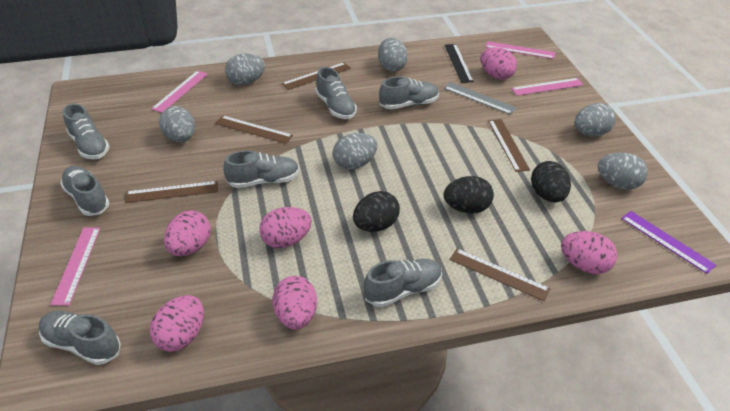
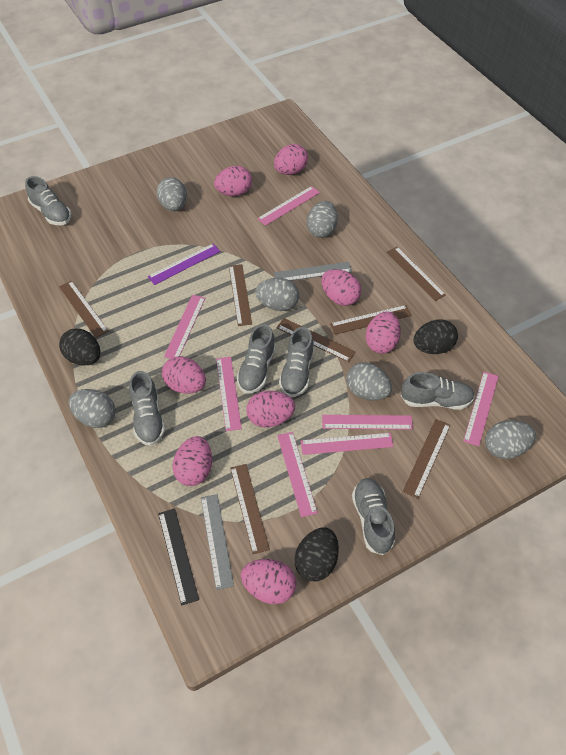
brown ruler: [125,181,218,203] [215,116,293,144] [282,62,351,90] [450,248,551,301] [488,119,530,172] = 5 -> [59,281,109,338] [229,264,252,326] [230,464,270,554] [276,318,356,362] [330,305,411,335] [387,247,446,301] [403,419,450,499] = 7
grey ruler: [444,82,517,115] = 1 -> [201,494,234,590] [274,262,352,281] = 2
grey shoe: [39,311,121,365] [60,166,109,216] [63,103,110,159] [223,150,299,188] [315,67,357,119] [363,259,442,307] [379,76,439,110] = 7 -> [25,176,71,225] [129,371,165,446] [237,324,276,394] [279,327,314,397] [352,478,395,555] [401,372,475,410] = 6
pink egg: [150,295,204,352] [164,210,211,256] [259,207,312,249] [272,276,317,329] [480,47,517,80] [561,231,617,274] = 6 -> [162,356,206,394] [172,436,212,486] [214,166,252,196] [241,559,297,604] [246,391,295,428] [274,144,308,175] [321,269,361,306] [366,311,401,354] = 8
pink ruler: [50,228,100,306] [151,70,208,113] [485,41,555,59] [511,78,584,96] = 4 -> [164,295,205,359] [216,357,242,431] [257,186,320,226] [277,432,318,517] [301,433,394,455] [322,415,413,430] [463,372,499,446] = 7

